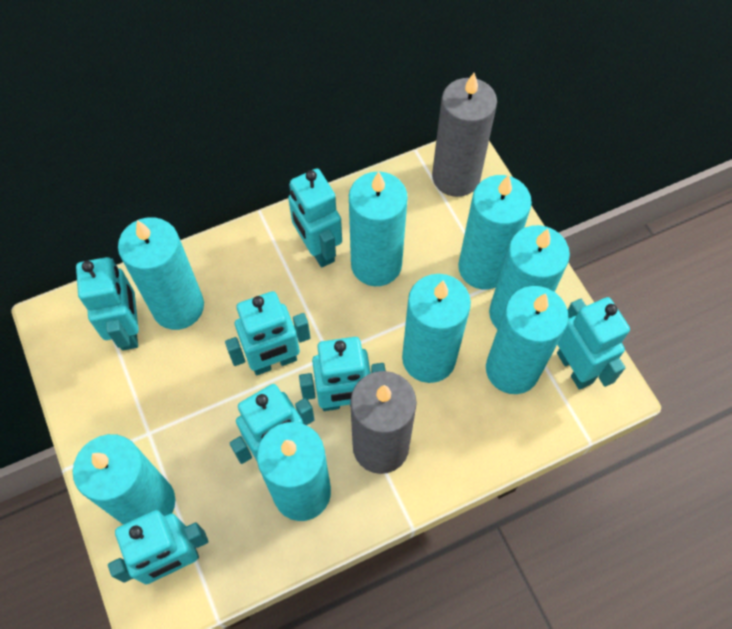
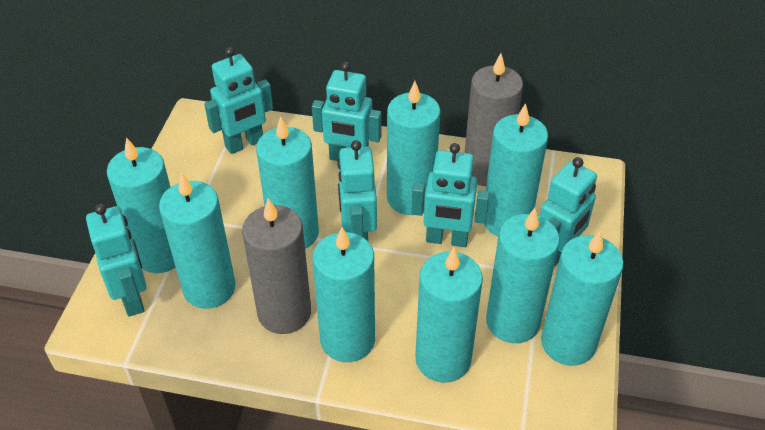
turquoise candle: [73,434,175,525] [118,217,204,330] [257,422,331,521] [349,171,408,286] [402,274,471,383] [458,175,532,290] [486,286,568,394] [489,225,570,329] = 8 -> [107,137,176,273] [159,173,236,309] [256,116,319,249] [312,227,375,362] [387,81,441,215] [415,248,483,383] [484,103,548,236] [486,208,560,343] [541,230,624,366] = 9
turquoise robot: [76,257,139,351] [108,510,209,585] [225,291,310,375] [230,384,315,464] [288,169,342,268] [299,337,386,411] [557,297,630,390] = 7 -> [86,203,147,317] [204,47,273,154] [312,62,381,161] [338,140,377,241] [411,143,490,247] [540,157,597,267] = 6

